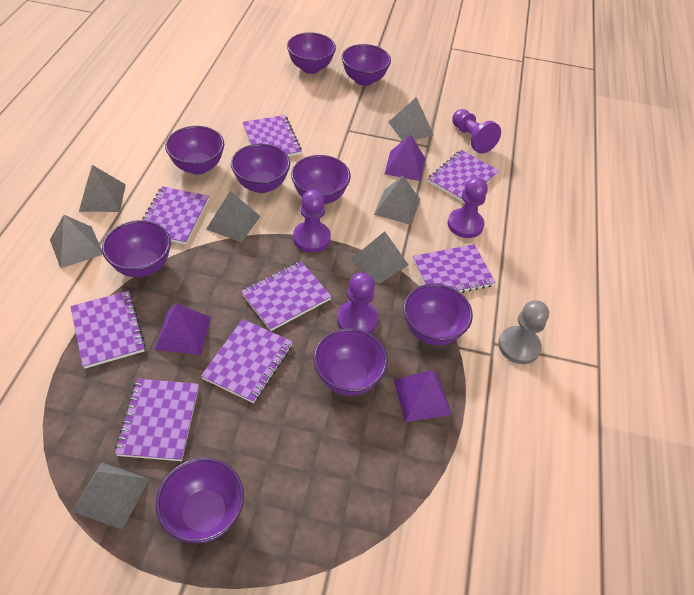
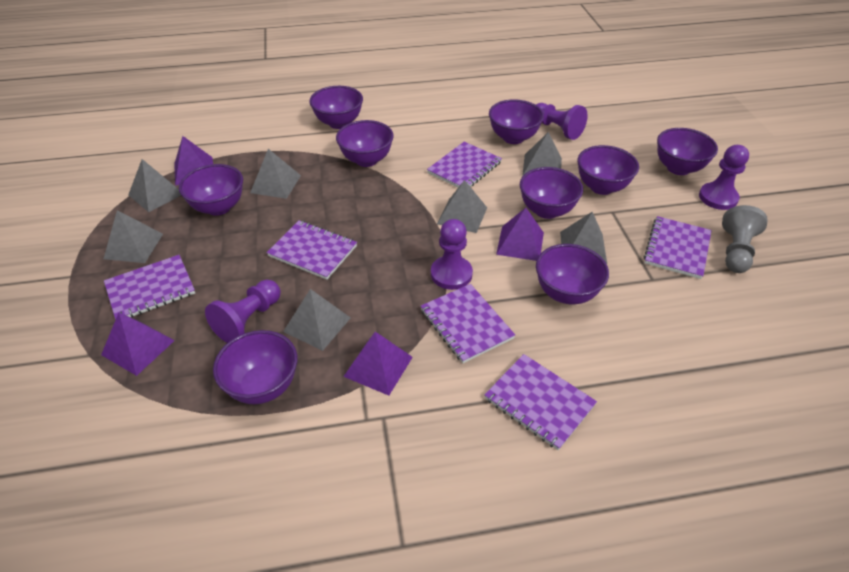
purple notebook: [70,291,146,369] [115,379,199,461] [142,186,209,244] [201,319,293,403] [241,262,332,331] [243,115,302,157] [413,244,496,293] [428,150,499,203] = 8 -> [104,255,195,319] [266,220,357,280] [421,284,515,363] [427,142,502,188] [484,354,597,450] [644,216,712,279] = 6
purple pyramid: [155,303,211,355] [384,134,425,181] [394,370,452,422] = 3 -> [101,312,175,376] [174,136,213,185] [343,332,413,396] [496,208,544,261] = 4

